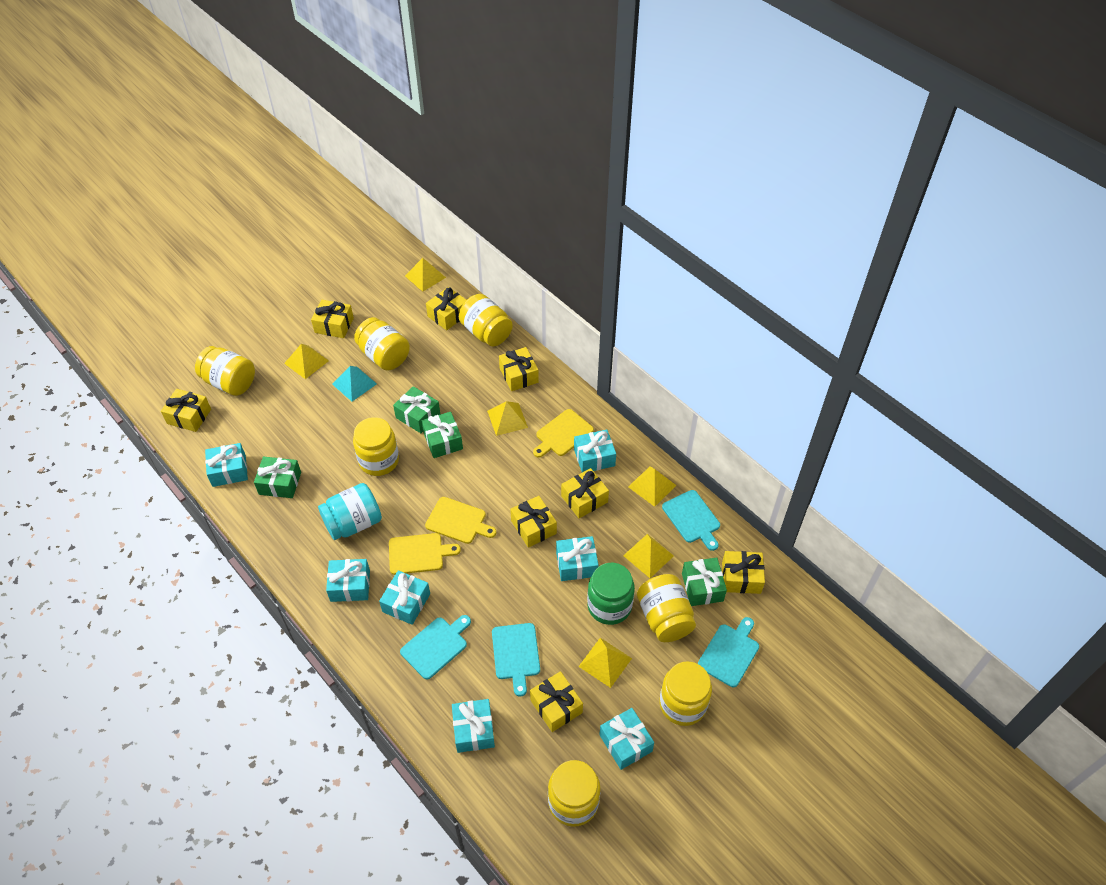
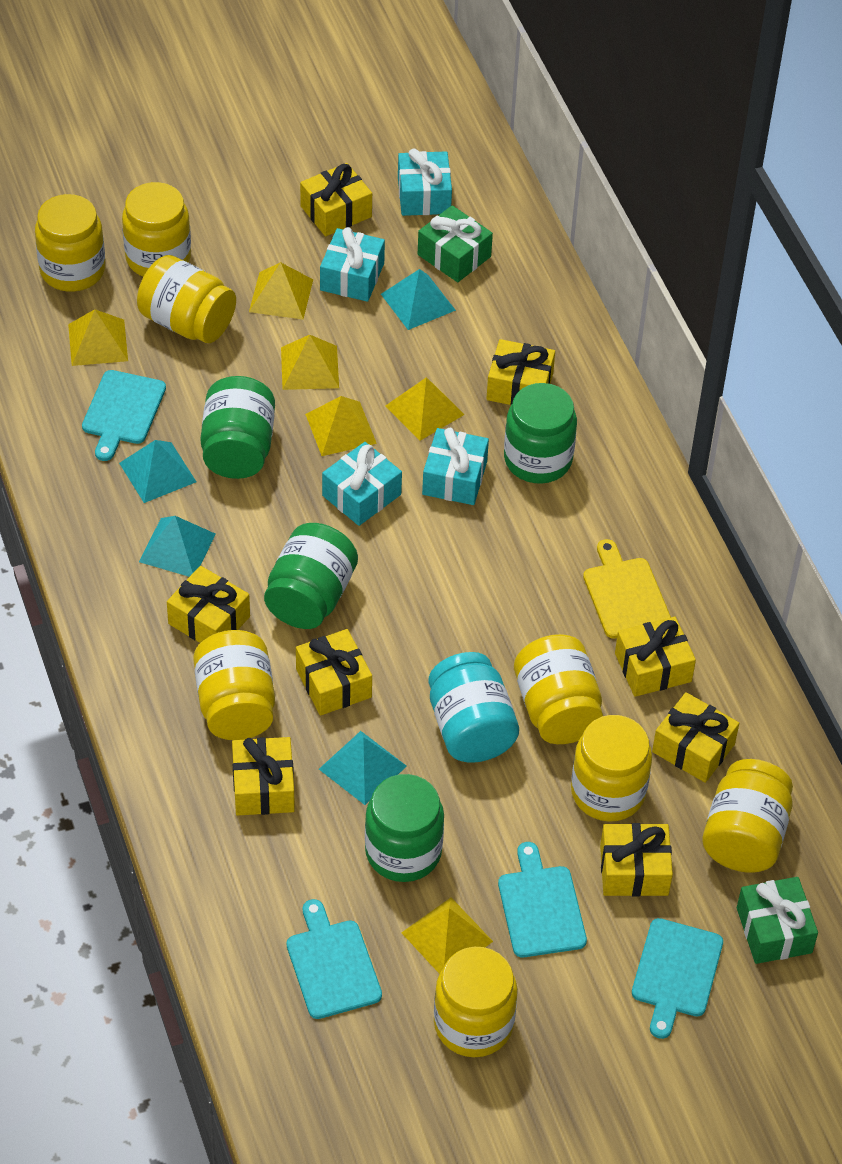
green gift: [254,457,301,498] [393,386,440,433] [422,412,463,458] [682,558,727,606] = 4 -> [418,205,493,282] [737,877,818,964] = 2
green jar: [587,563,635,625] = 1 -> [200,376,275,479] [264,523,358,629] [365,774,444,882] [504,383,577,484] = 4
turquoise gift: [205,443,248,487] [326,559,370,602] [379,570,430,625] [452,699,495,753] [556,536,599,581] [574,429,616,472] [599,708,654,770] = 7 -> [320,227,385,302] [322,442,402,526] [398,148,452,216] [422,428,489,505] = 4
turquoise pyramid: [332,366,377,401] = 1 -> [119,440,196,503] [139,516,216,577] [319,731,407,805] [381,269,456,330] = 4
yellow cutting board: [389,533,461,575] [425,497,497,544] [533,409,594,458] = 3 -> [583,539,671,639] = 1
yellow jar: [195,346,255,396] [353,417,399,476] [354,317,410,370] [459,294,513,346] [548,760,600,827] [637,574,696,642] [659,661,712,726] = 7 -> [35,194,105,292] [122,182,191,277] [137,255,236,343] [193,630,275,740] [434,947,518,1057] [514,634,603,744] [571,715,652,822] [702,759,793,873] = 8

